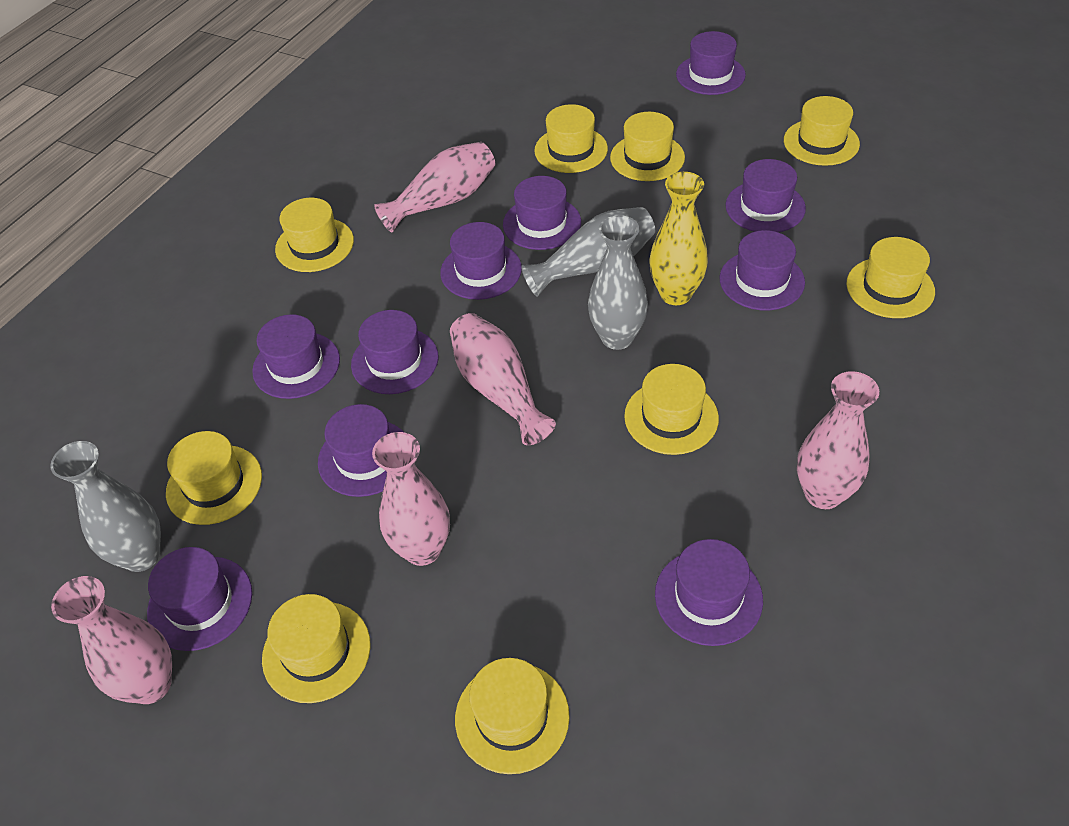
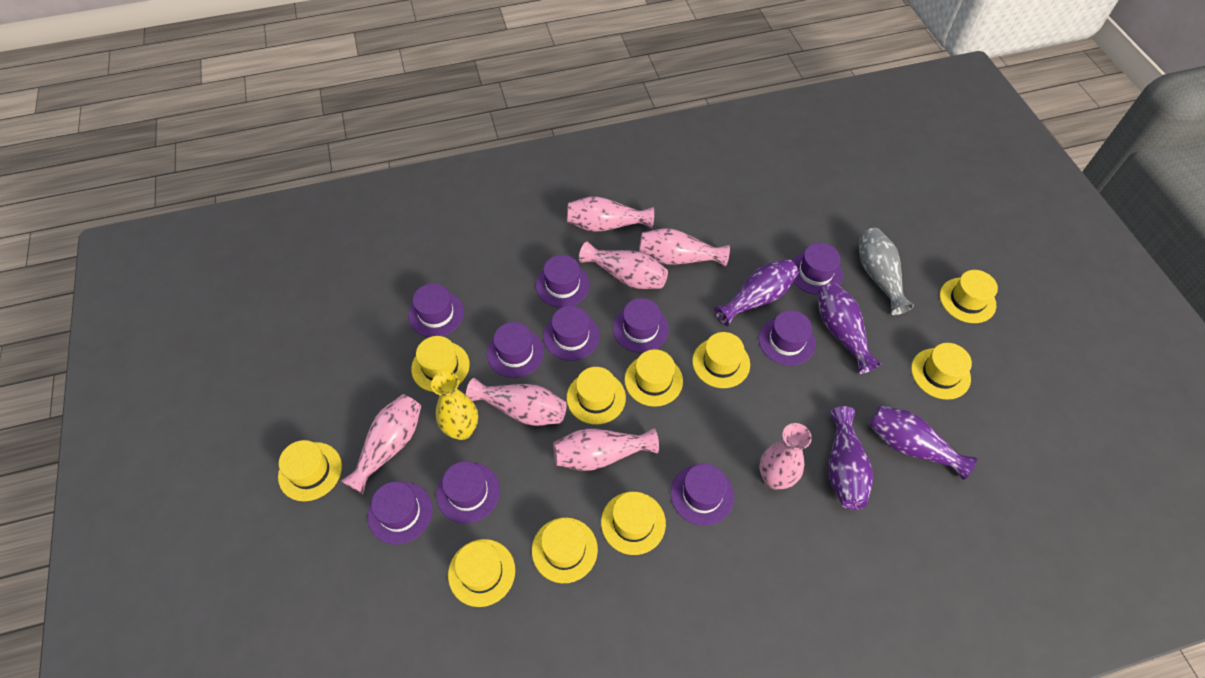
grey vase: [50,441,161,572] [521,207,655,297] [588,215,648,350] = 3 -> [859,228,914,315] = 1
pink vase: [51,576,172,704] [372,432,450,566] [374,142,495,233] [450,313,556,445] [797,371,879,509] = 5 -> [341,394,421,495] [466,378,567,426] [553,428,659,471] [567,197,654,232] [579,242,668,289] [639,228,730,267] [759,423,812,489] = 7
purple vase: none = 0 -> [714,259,799,326] [817,282,881,374] [829,406,873,510] [869,405,977,480] = 4
yellow hat: [166,431,262,525] [262,594,371,703] [275,198,354,272] [455,658,570,774] [534,104,608,173] [610,112,685,181] [624,364,719,455] [784,96,860,166] [846,237,935,318] = 9 -> [278,440,342,501] [411,336,470,392] [448,539,515,607] [532,518,598,583] [567,367,626,425] [601,492,666,555] [625,349,683,407] [692,332,750,388] [911,343,972,400] [940,270,998,323] = 10

